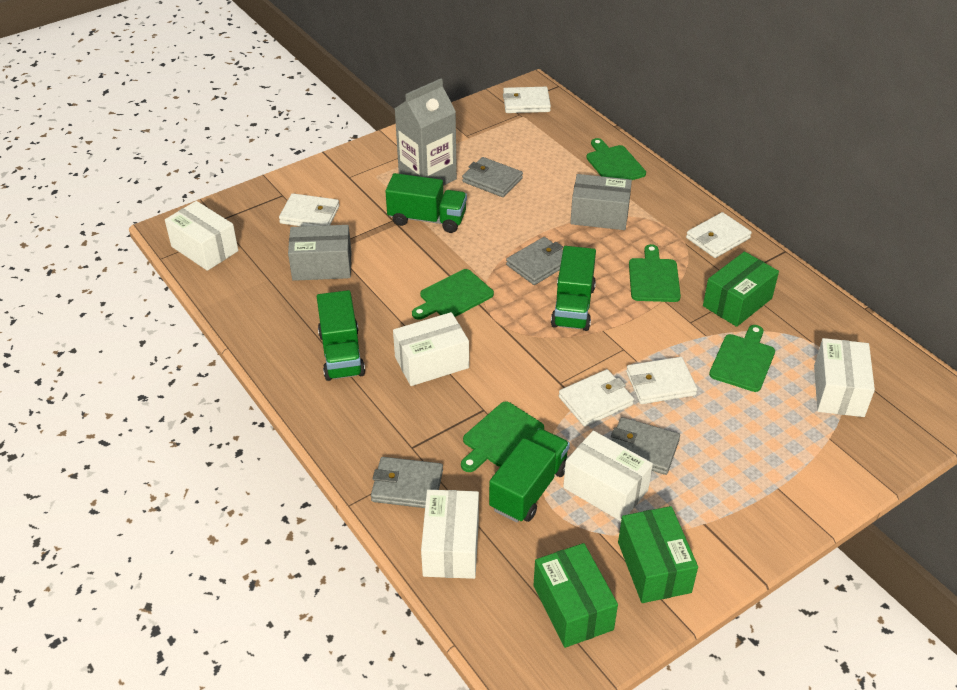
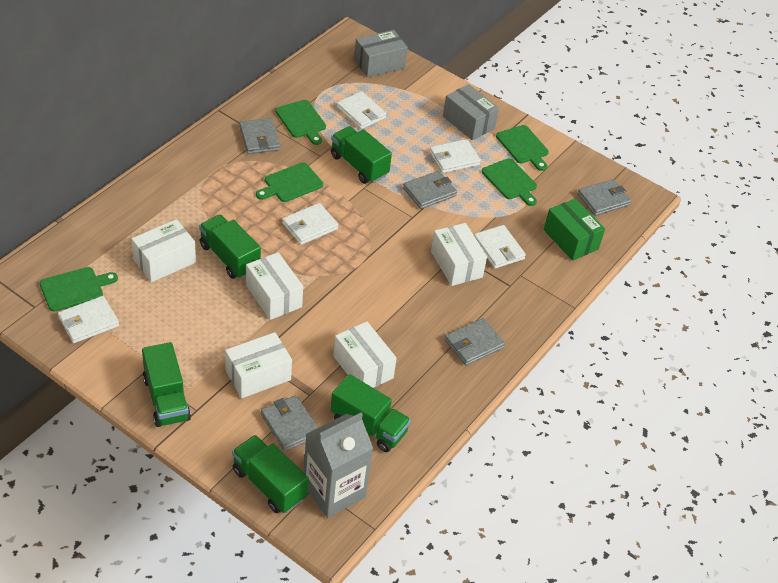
green box: [533,543,618,648] [618,506,698,603] [703,251,779,327] = 3 -> [544,198,605,261] = 1
green truck: [317,290,365,381] [385,173,467,233] [489,428,570,522] [551,246,596,331] = 4 -> [142,342,191,427] [199,215,261,279] [232,435,309,513] [330,374,411,452] [331,126,392,184] = 5
grey wallet: [371,457,443,508] [462,157,523,197] [506,237,563,285] [611,417,680,475] = 4 -> [239,118,281,154] [261,395,318,452] [403,171,457,209] [445,318,505,366] [577,179,631,216] = 5

